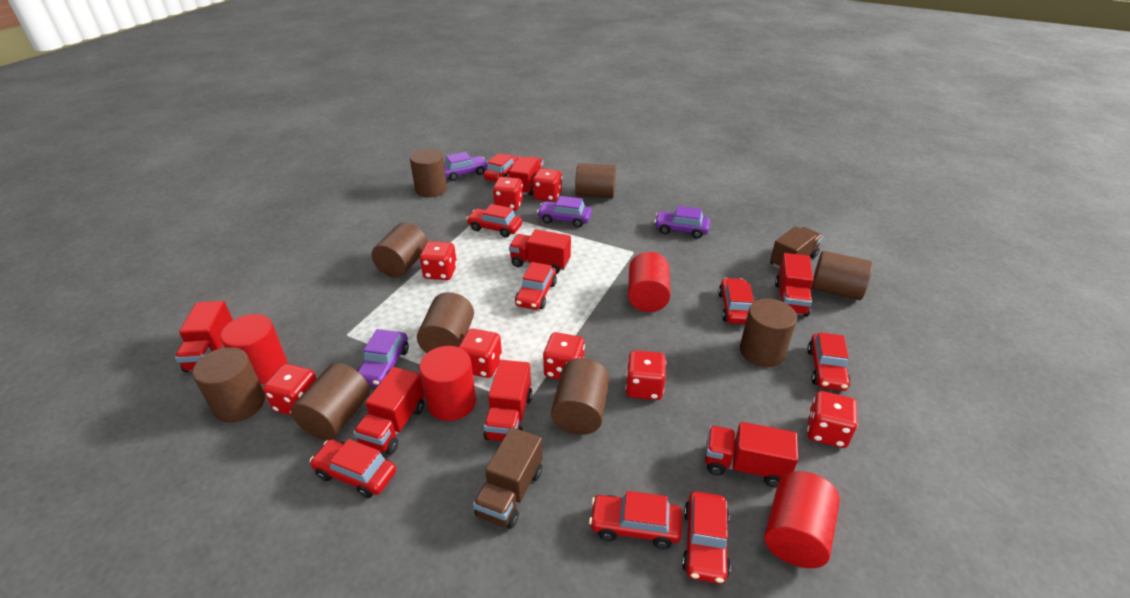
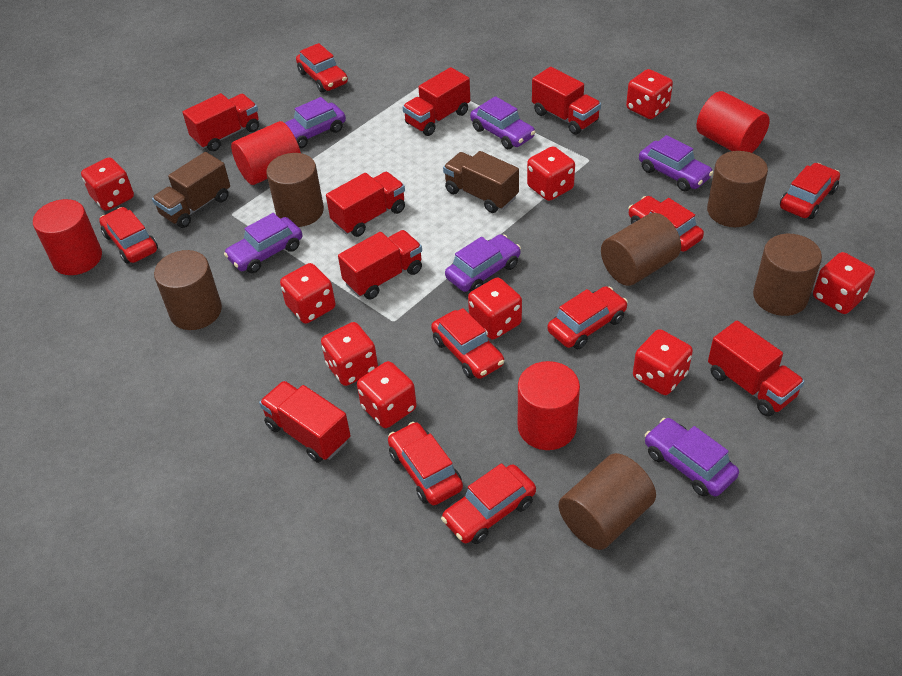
brown cylinder: [192,347,265,423] [291,363,370,440] [372,222,428,278] [410,149,447,197] [417,292,474,353] [551,358,610,435] [575,163,616,198] [740,299,797,367] [812,251,873,300] = 9 -> [154,250,222,330] [266,153,324,227] [559,453,656,550] [601,213,681,286] [707,151,768,227] [753,234,822,316] = 6
purple car: [357,329,409,386] [444,152,488,181] [537,196,592,228] [654,206,710,239] = 4 -> [224,213,302,273] [285,97,346,149] [445,234,521,292] [470,96,535,149] [639,135,713,191] [645,418,739,497] = 6
red dice: [263,364,317,416] [420,241,457,280] [459,329,502,378] [493,177,523,210] [533,168,562,202] [543,332,585,379] [626,350,666,400] [807,391,858,448] = 8 -> [81,157,134,211] [280,263,336,324] [321,322,378,386] [357,361,417,428] [468,277,522,339] [527,146,575,201] [626,69,673,119] [633,329,693,395] [813,252,875,314] = 9

